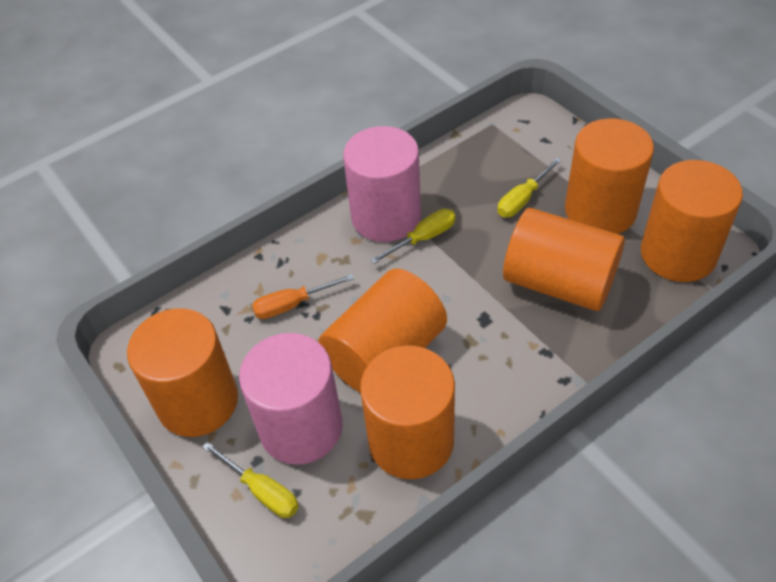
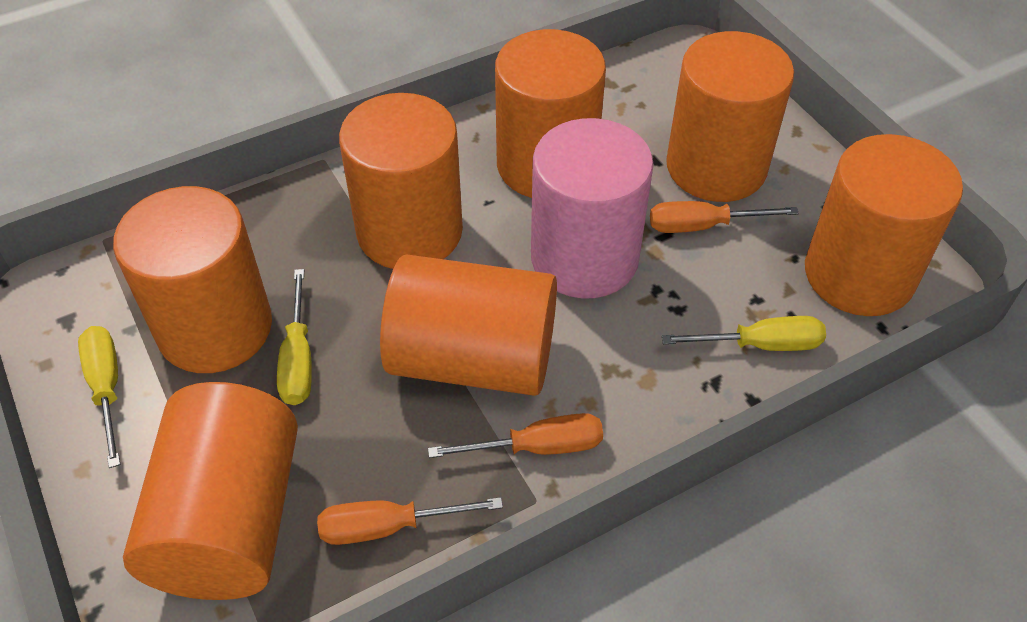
orange cylinder: [127,308,238,437] [319,269,447,393] [360,346,455,479] [503,208,625,311] [565,118,654,234] [641,160,743,282] = 6 -> [113,186,272,373] [123,382,298,600] [339,93,463,269] [380,254,557,396] [495,29,606,198] [666,31,794,202] [805,134,963,316] = 7
orange screwdriver: [252,274,354,319] = 1 -> [317,497,503,545] [428,413,603,458] [650,201,799,233] = 3
pink cylinder: [239,333,343,465] [343,126,421,242] = 2 -> [531,118,654,298] = 1

